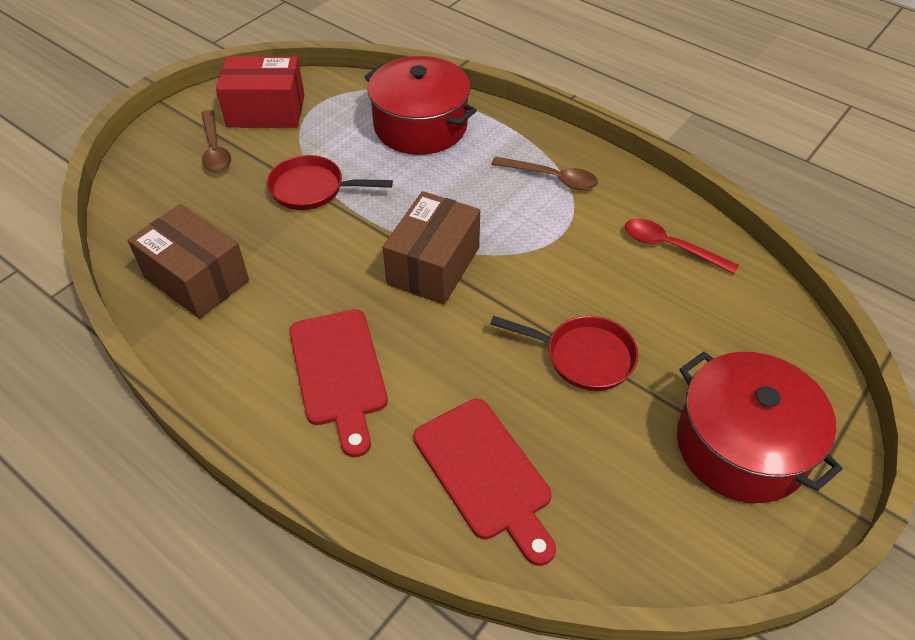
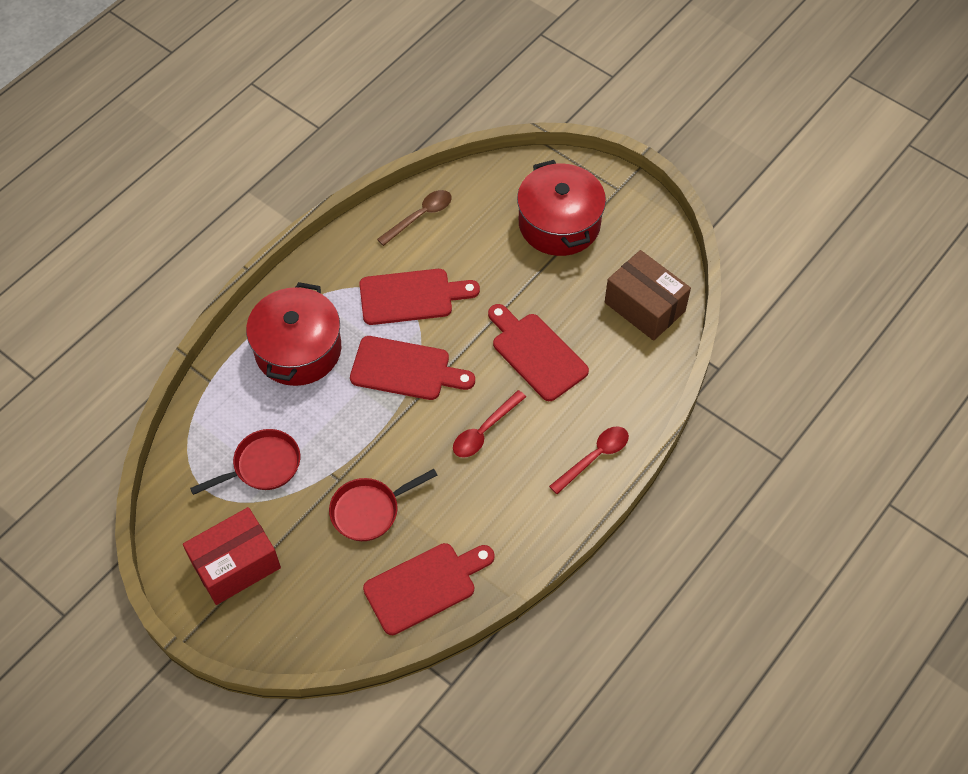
brown box: [128,204,249,319] [383,191,480,304] = 2 -> [605,250,691,341] = 1
brown spoon: [201,110,231,173] [491,156,598,190] = 2 -> [377,190,452,246] = 1
red cutting board: [289,309,388,457] [413,399,556,566] = 2 -> [350,336,475,400] [359,269,480,325] [363,543,495,635] [488,304,589,401] = 4
red spoon: [624,219,739,274] = 1 -> [453,390,526,458] [549,426,629,494] = 2

